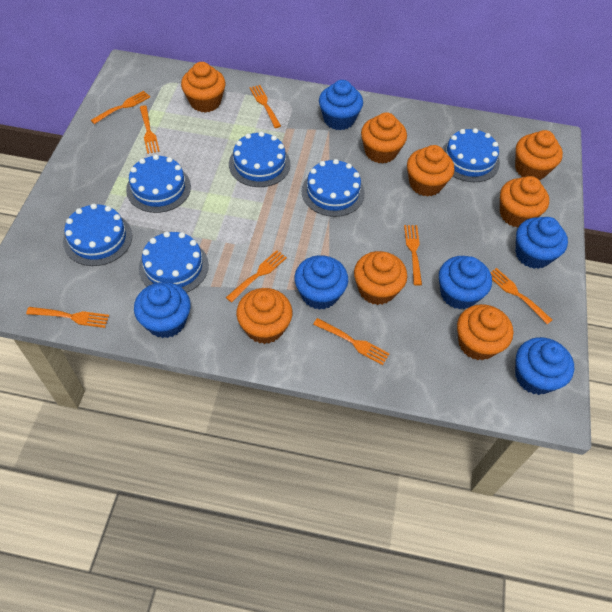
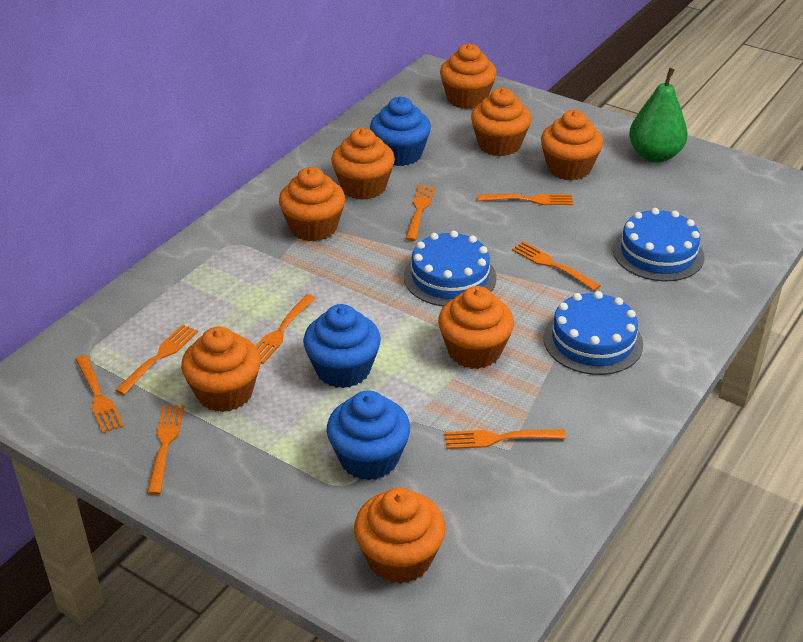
blue cake: [63,203,132,266] [126,155,191,213] [139,231,209,293] [229,131,290,187] [301,159,365,217] [442,128,500,182] = 6 -> [404,231,496,306] [544,291,643,375] [613,208,704,281] = 3
blue cupcake: [134,282,191,338] [295,255,348,310] [319,80,363,130] [439,256,492,309] [515,337,574,395] [516,217,568,269] = 6 -> [303,304,381,388] [326,390,410,480] [370,97,431,166] = 3
green pear: none = 0 -> [629,68,688,163] = 1

